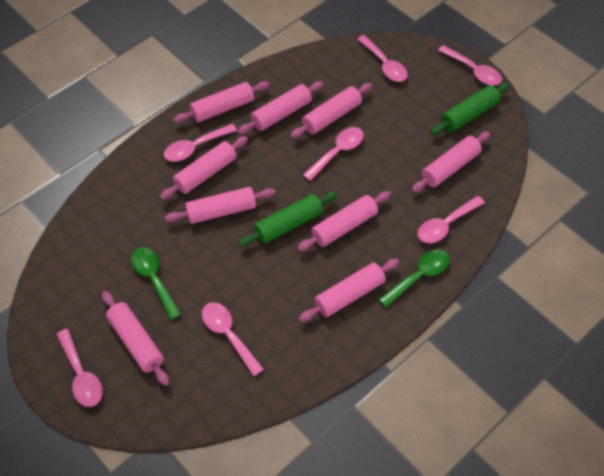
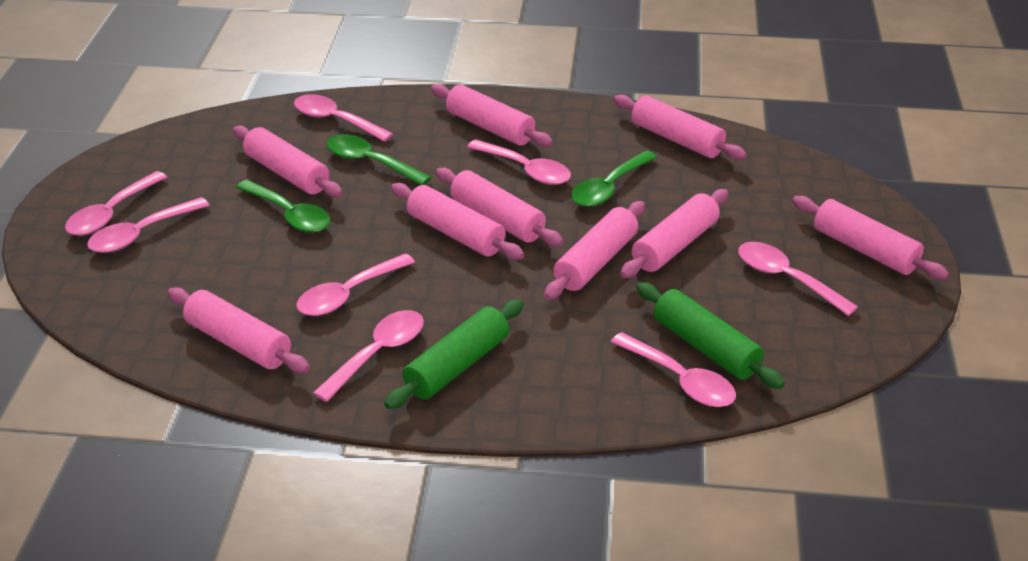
green spoon: [131,247,181,320] [379,249,450,308] = 2 -> [236,180,331,233] [327,134,431,185] [571,151,657,207] = 3
pink spoon: [57,329,103,407] [164,124,237,162] [202,302,264,376] [303,127,364,181] [357,35,408,82] [418,196,485,243] [438,45,502,86] = 7 -> [65,171,167,236] [87,197,209,253] [294,94,393,142] [297,253,415,316] [313,310,424,402] [467,139,571,185] [611,332,736,407] [738,242,858,316] = 8

